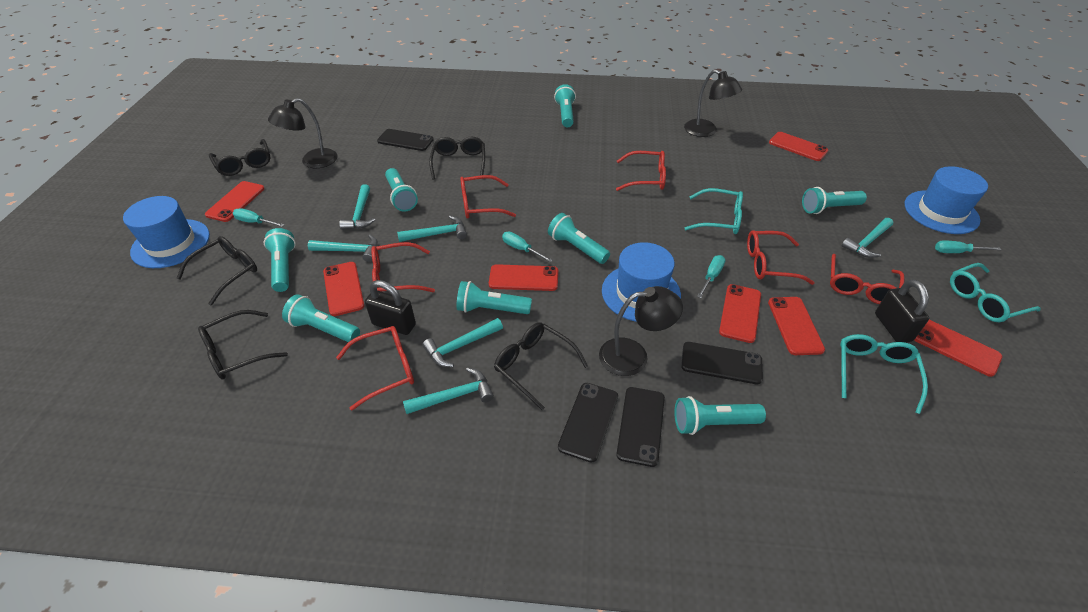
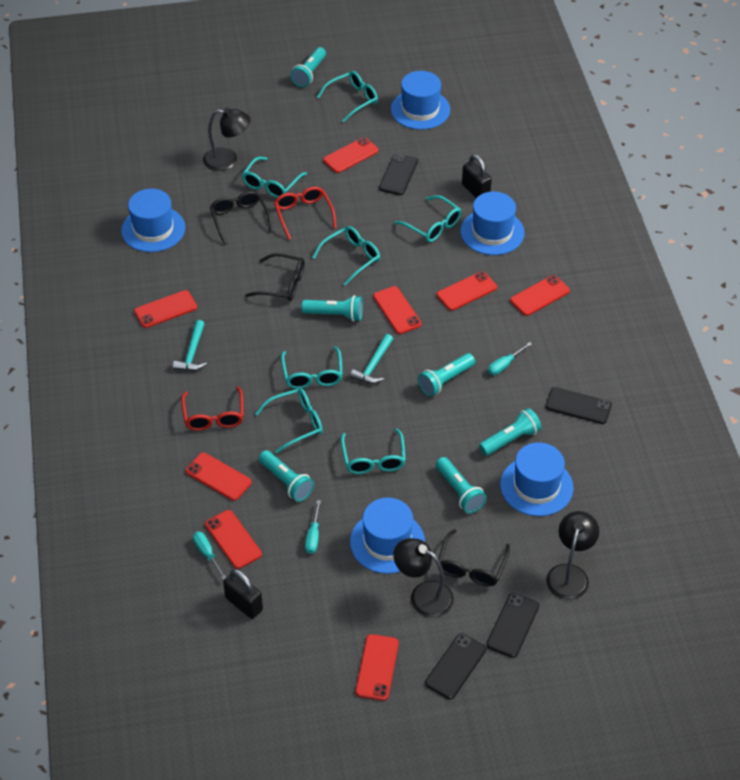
black glasses: [176,236,257,305] [198,310,288,380] [209,139,271,176] [429,136,485,180] [494,322,588,410] = 5 -> [210,191,273,245] [245,253,305,301] [439,529,510,586] = 3
blue hat: [123,196,210,268] [602,242,681,322] [905,166,988,234] = 3 -> [121,189,185,252] [350,498,425,574] [391,71,450,130] [460,192,525,255] [500,442,574,516] = 5
red glasses: [336,326,414,411] [371,242,435,292] [460,175,516,218] [616,151,666,191] [747,230,815,285] [830,254,905,304] = 6 -> [181,386,244,431] [274,187,336,240] = 2
red phone: [205,181,265,222] [323,262,364,316] [489,264,558,291] [719,284,761,343] [768,297,825,355] [769,132,828,161] [914,320,1002,377] = 7 -> [134,290,197,328] [186,452,252,501] [205,510,262,569] [323,137,379,173] [355,634,399,701] [373,286,422,334] [437,271,497,311] [510,275,570,316] = 8
turquoise flashlight: [264,228,296,292] [282,294,360,342] [385,168,418,212] [456,281,532,314] [548,213,610,264] [554,84,576,127] [674,396,766,435] [802,187,867,214] = 8 -> [258,450,314,502] [290,47,326,87] [301,295,363,322] [418,353,475,396] [435,457,487,513] [479,408,542,456] = 6
turquoise glasses: [685,188,743,234] [840,334,928,414] [950,263,1041,322] = 3 -> [242,157,307,198] [255,388,323,454] [281,347,343,389] [312,226,380,286] [317,71,378,122] [341,428,406,474] [394,195,461,242] = 7
turquoise hammer: [308,234,378,262] [339,184,375,230] [397,215,467,242] [403,367,494,414] [422,318,503,367] [842,218,893,258] = 6 -> [173,320,207,371] [350,334,393,384] = 2
turquoise screwdriver: [233,208,285,227] [502,232,553,262] [697,255,726,298] [935,241,1001,253] = 4 -> [193,532,226,580] [305,500,321,554] [488,342,532,375] = 3

